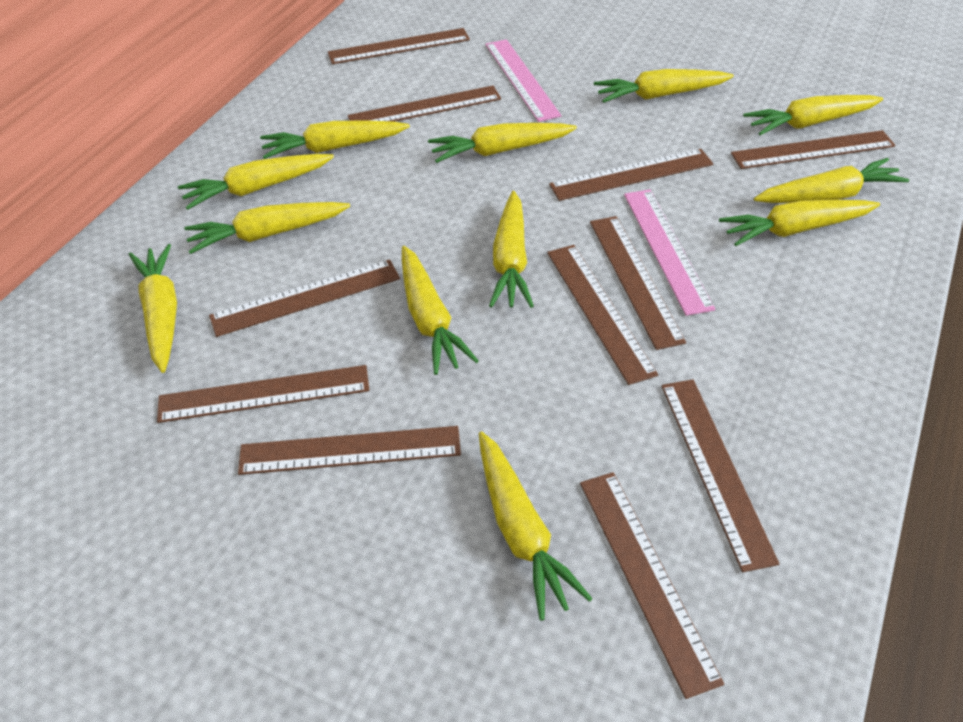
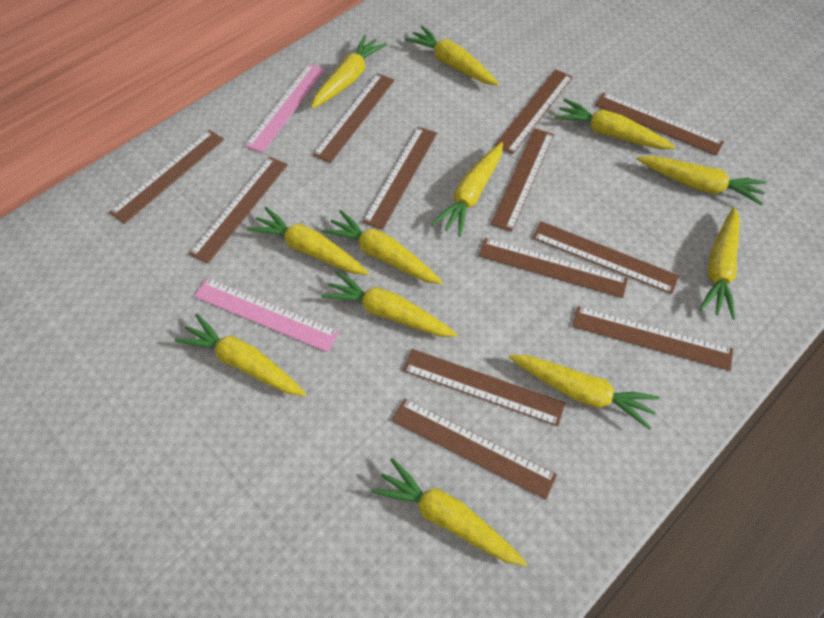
brown ruler: [157,365,369,423] [209,259,400,337] [238,426,461,475] [328,28,470,64] [348,86,501,122] [547,245,658,385] [549,149,713,201] [580,472,724,699] [590,216,686,350] [661,379,779,572] [731,130,895,169] = 11 -> [109,130,224,224] [189,157,288,264] [313,73,395,163] [362,127,437,230] [392,398,557,500] [403,349,565,426] [478,238,628,298] [491,128,554,232] [494,69,573,154] [532,221,679,294] [572,306,733,371] [595,93,724,156] = 12

